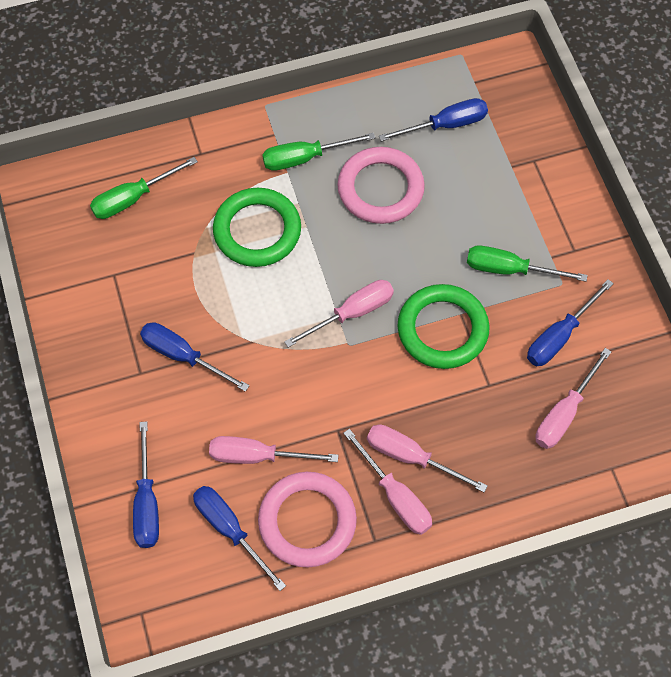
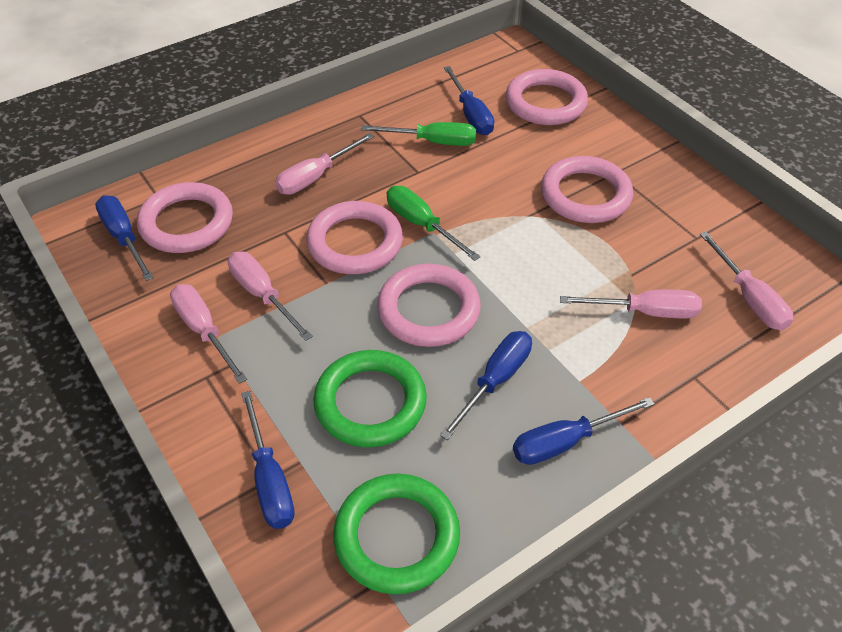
green screwdriver: [90,157,198,219] [262,133,376,171] [467,245,588,282] = 3 -> [361,122,476,146] [387,186,481,261] = 2
pink ring: [258,472,357,567] [337,147,425,224] = 2 -> [137,182,233,253] [306,201,403,274] [377,264,481,347] [506,69,588,125] [541,156,633,223] = 5

